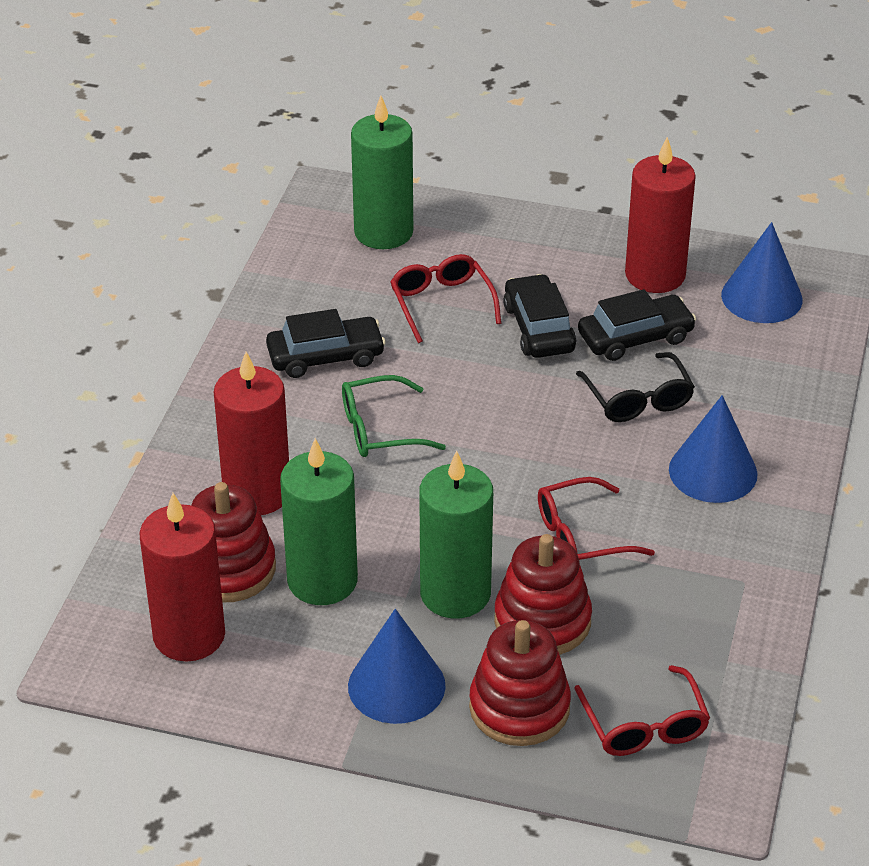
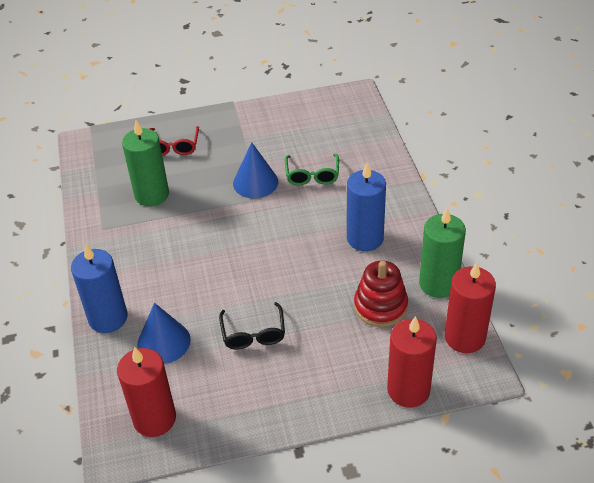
black car: [266,309,386,378] [503,274,576,358] [578,289,696,361] = 3 -> none = 0
blue candle: none = 0 -> [71,243,128,333] [347,163,386,251] = 2
blue cone: [348,609,446,724] [669,395,758,503] [721,222,803,323] = 3 -> [137,303,191,364] [233,142,278,198] = 2
green candle: [280,438,358,605] [351,96,413,249] [419,451,493,618] = 3 -> [122,120,169,206] [419,207,466,298] = 2
red glasses: [390,254,501,343] [538,477,655,560] [574,665,710,756] = 3 -> [149,126,199,156] = 1
red stacking toy: [191,482,276,602] [469,620,571,746] [494,534,592,655] = 3 -> [354,261,408,327] = 1

